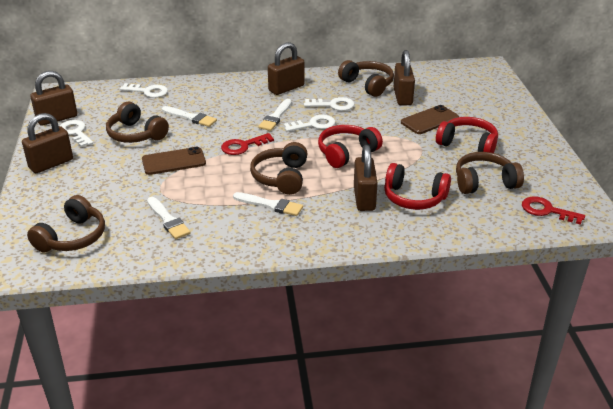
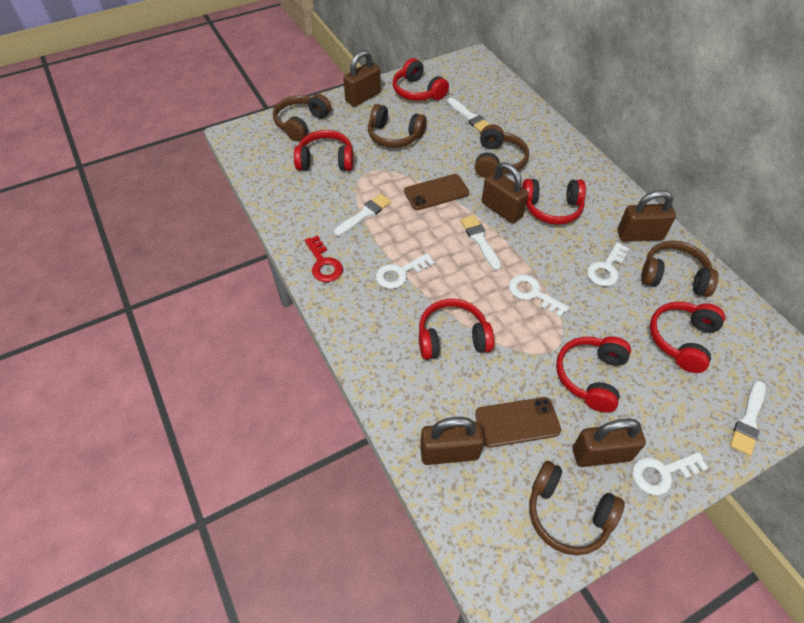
red headphones: [318,125,383,168] [384,163,451,210] [436,117,498,153] = 3 -> [294,130,353,171] [393,58,449,101] [419,299,494,360] [522,179,586,225] [556,336,631,413] [650,302,725,373] = 6
red key: [221,133,274,155] [522,196,585,225] = 2 -> [305,236,343,282] = 1

